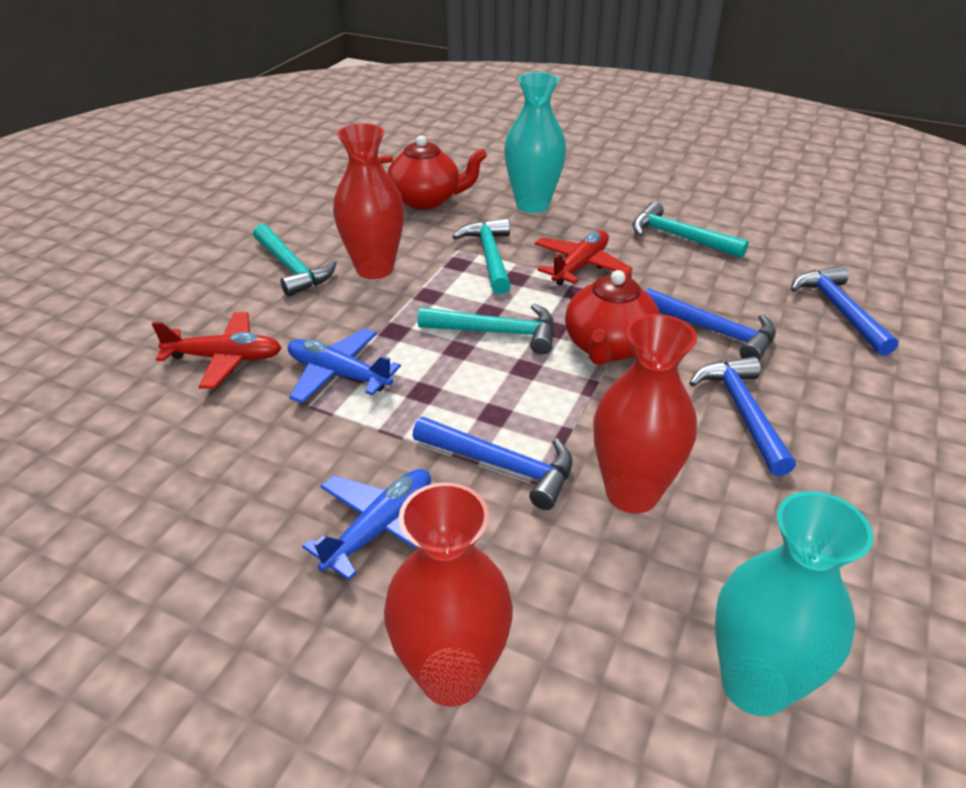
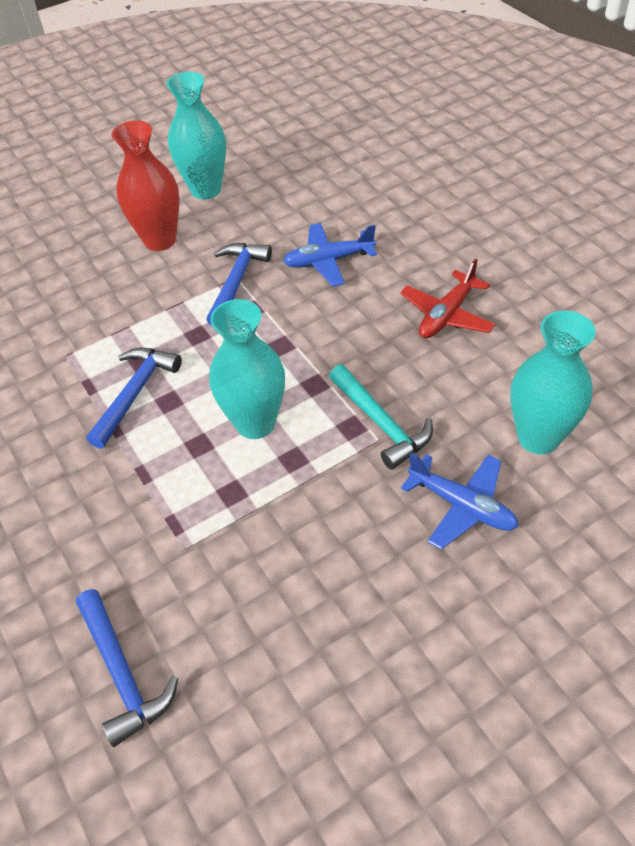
blue hammer: [413,417,573,510] [645,288,776,361] [689,356,796,476] [791,265,898,356] = 4 -> [76,589,178,747] [86,348,182,449] [206,243,272,326] = 3
red plane: [152,312,282,389] [534,230,632,286] = 2 -> [400,258,496,338] = 1
red teapot: [379,135,487,209] [565,268,660,365] = 2 -> none = 0
red vase: [333,123,404,279] [384,482,513,707] [593,314,697,514] = 3 -> [112,120,179,251] = 1
turquoise hammer: [253,224,337,297] [418,304,554,354] [452,218,511,294] [632,201,749,258] = 4 -> [329,365,433,470] = 1
turquoise vase: [504,72,566,213] [715,491,873,716] = 2 -> [166,72,226,199] [209,299,285,439] [510,310,596,454] = 3

